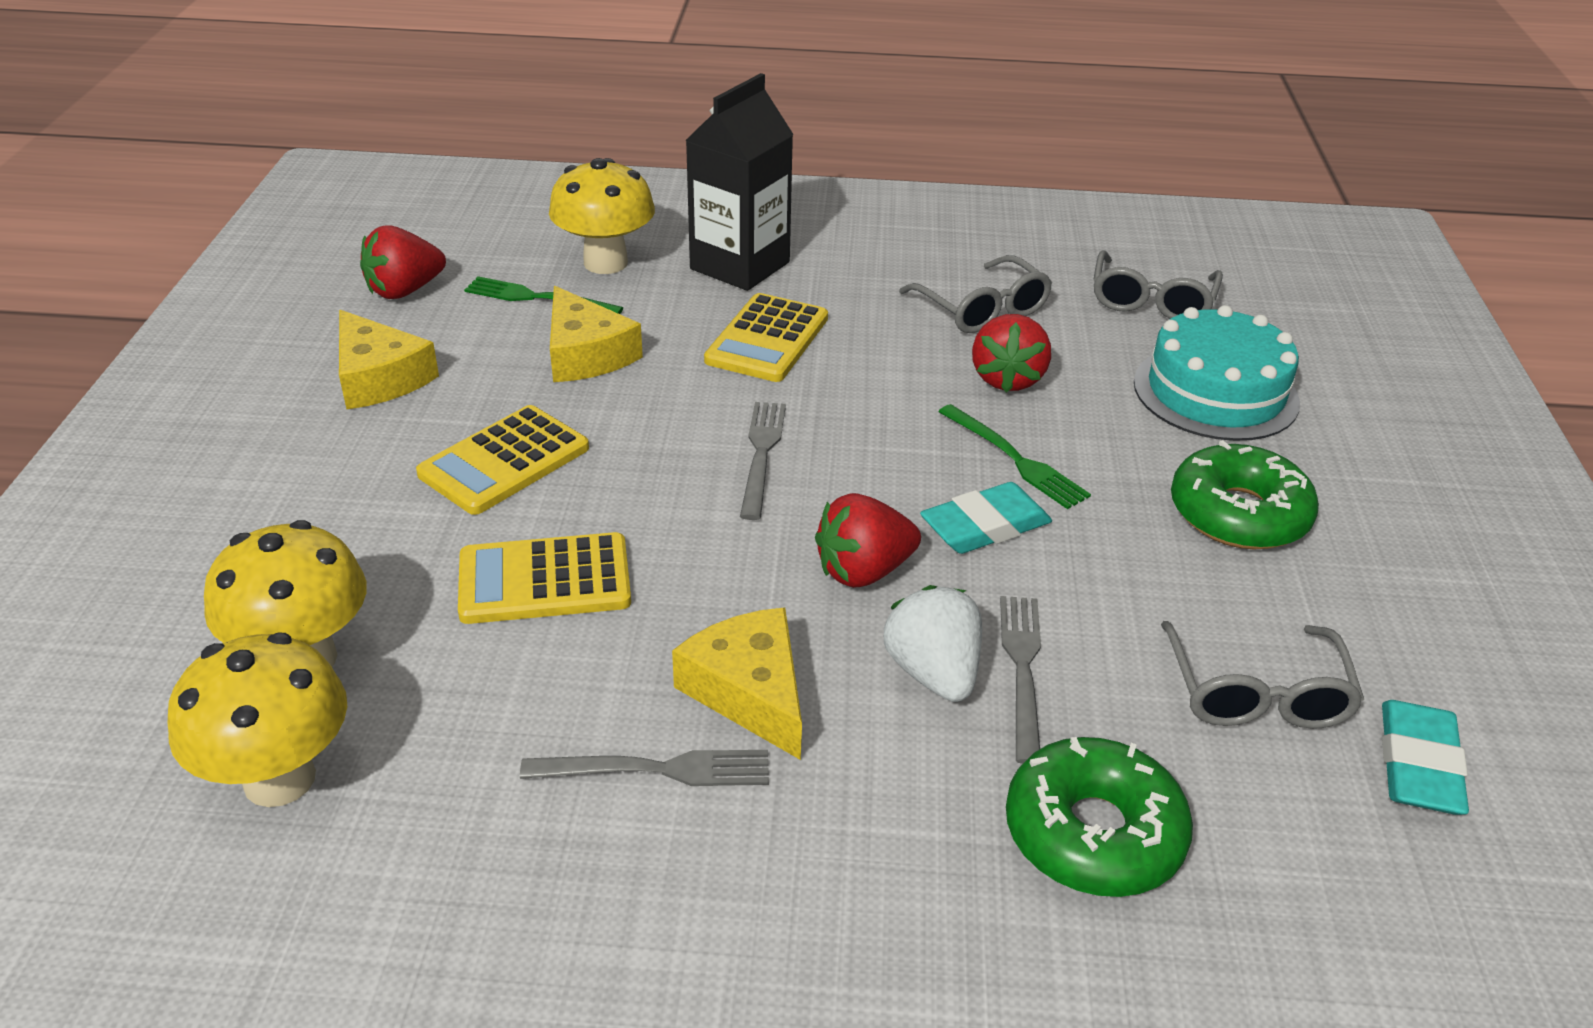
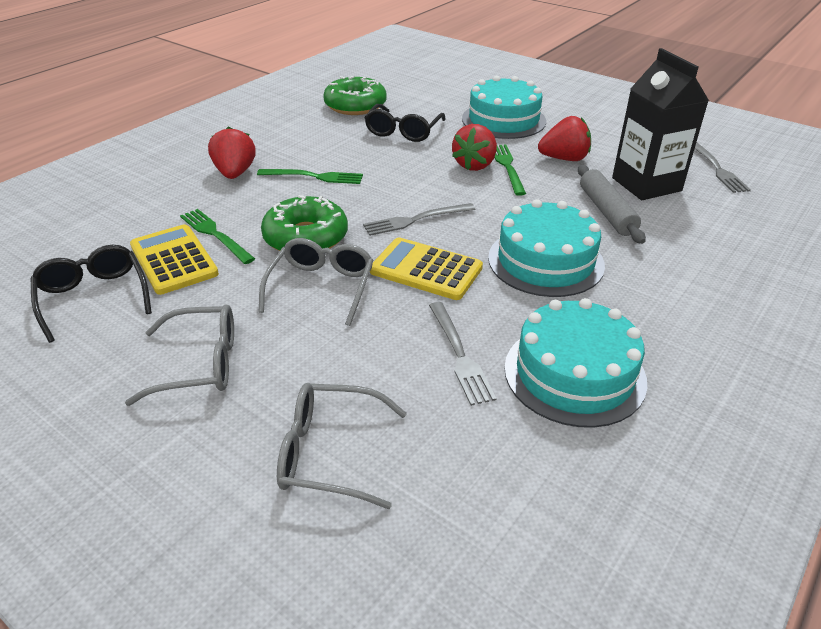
black glasses: none = 0 -> [31,245,152,343] [364,104,446,142] = 2
green fork: [464,276,623,314] [938,404,1091,509] = 2 -> [180,209,255,264] [257,169,363,184] [494,145,526,196] = 3
grey rolling pin: none = 0 -> [578,165,646,244] = 1
turquoise cake: [1134,305,1300,441] = 1 -> [462,75,546,139] [488,199,605,297] [504,298,647,428] = 3
turquoise eraser: [920,482,1052,554] [1382,700,1469,815] = 2 -> none = 0
white strawberry: [884,585,982,702] = 1 -> none = 0
yellow calculator: [416,405,589,515] [458,532,631,624] [704,293,828,382] = 3 -> [130,224,219,295] [370,237,483,300] = 2
yellow cheese: [339,310,439,409] [550,286,643,382] [672,608,802,760] = 3 -> none = 0
yellow mushroom: [168,632,347,807] [204,520,367,666] [549,158,655,274] = 3 -> none = 0

